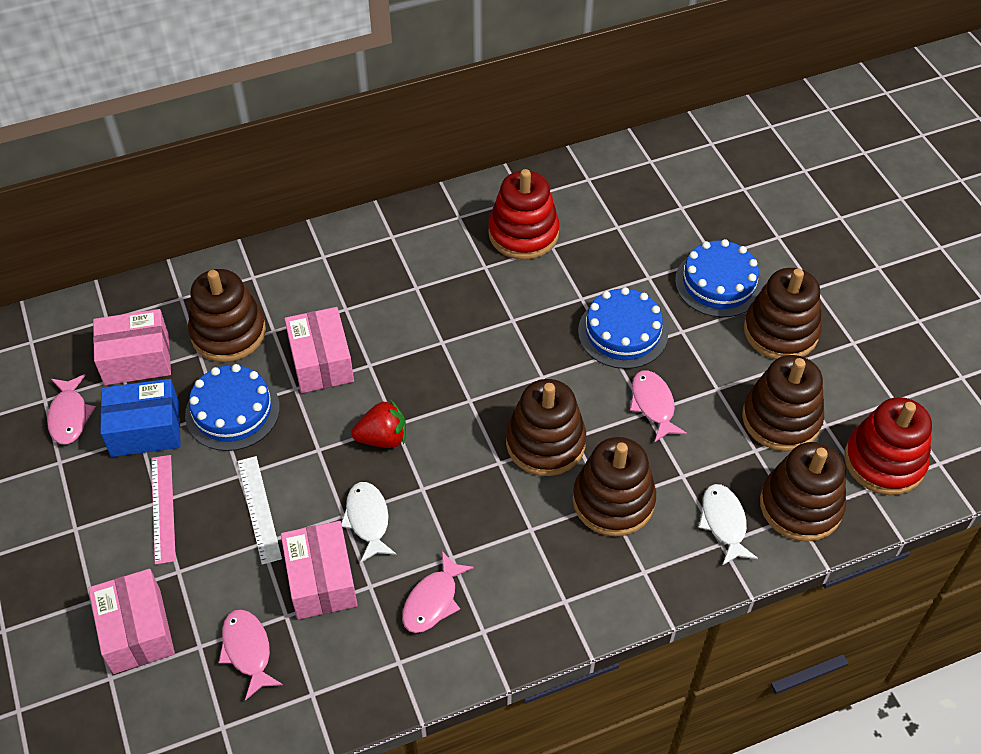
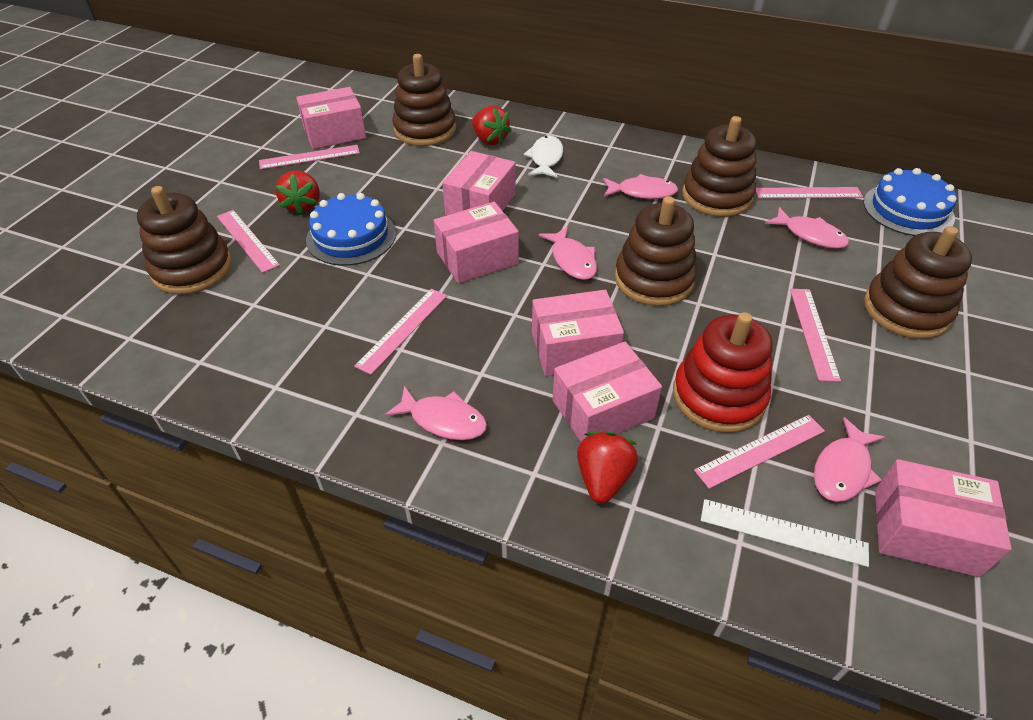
blue box: [100,379,181,457] = 1 -> none = 0
blue cake: [185,364,280,451] [578,287,668,369] [675,239,763,317] = 3 -> [306,193,396,266] [863,168,957,236] = 2
brown stacking toy: [188,269,266,362] [506,379,586,476] [573,437,656,536] [742,355,824,451] [744,268,822,359] [760,442,846,542] = 6 -> [137,186,232,295] [392,54,456,146] [615,196,697,306] [682,116,757,217] [864,226,972,339] = 5
pink box: [88,569,175,674] [93,309,171,385] [281,521,358,619] [285,307,354,393] = 4 -> [296,87,366,149] [434,202,519,284] [442,151,516,215] [532,290,624,376] [553,342,662,442] [875,459,1012,577] = 6
pink fish: [47,374,96,445] [218,609,283,701] [402,551,474,633] [630,370,687,442] = 4 -> [385,386,487,440] [539,226,597,280] [603,174,678,199] [765,207,849,249] [814,417,885,502] = 5
pink ruler: [151,455,176,565] = 1 -> [217,210,280,273] [259,145,360,169] [354,289,447,375] [694,415,825,489] [756,187,863,198] [790,289,841,382] = 6
red stacking toy: [488,169,560,260] [844,397,932,495] = 2 -> [673,312,773,433] = 1
red strawberry: [351,399,406,448] = 1 -> [275,170,320,215] [472,106,512,145] [577,432,638,504] = 3
white fish: [341,482,396,563] [698,484,758,565] = 2 -> [524,136,563,178] = 1

